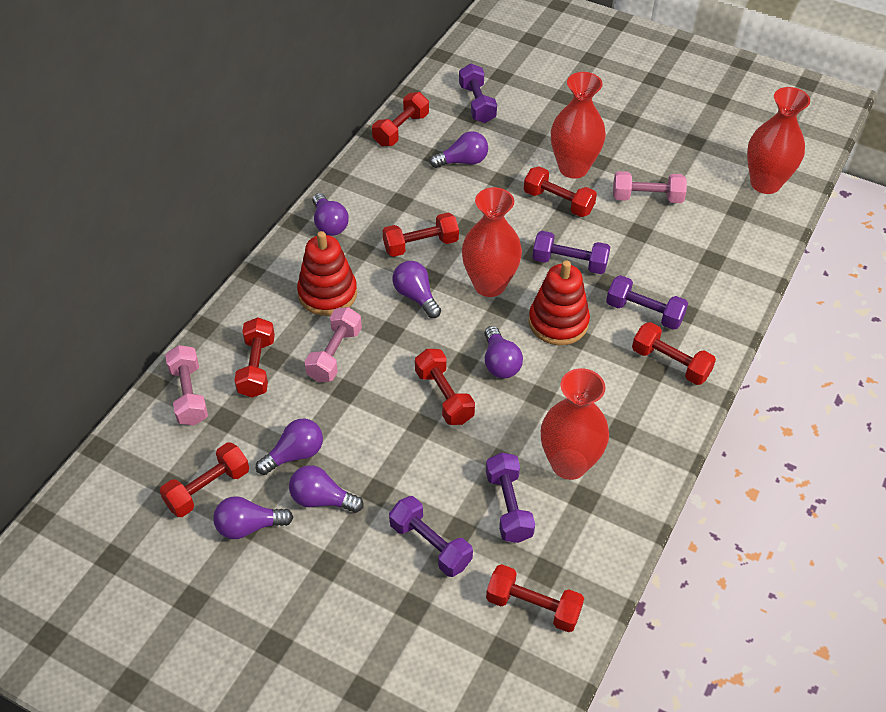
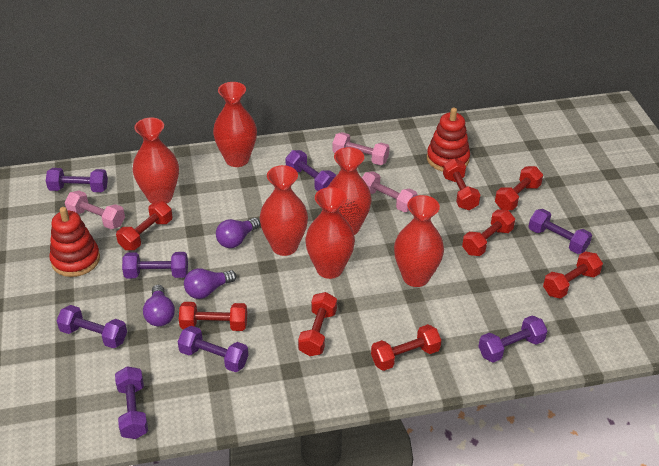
purple dumbbell: [389,496,473,577] [459,64,497,123] [486,452,535,543] [532,231,610,274] [606,275,688,330] = 5 -> [46,168,108,192] [57,305,127,348] [115,366,148,439] [122,252,188,278] [178,326,248,372] [285,150,336,191] [478,316,548,363] [528,209,592,254] = 8
purple light bulb: [213,496,293,539] [256,419,323,475] [289,465,364,513] [313,193,349,236] [393,261,441,318] [430,131,488,168] [484,326,523,378] = 7 -> [143,285,175,326] [184,268,236,299] [216,218,260,248] = 3
red vase: [462,187,522,297] [541,368,609,480] [551,72,606,178] [747,87,810,194] = 4 -> [133,118,179,204] [213,82,257,167] [260,165,308,256] [305,187,355,279] [328,147,372,235] [394,195,444,287] = 6

